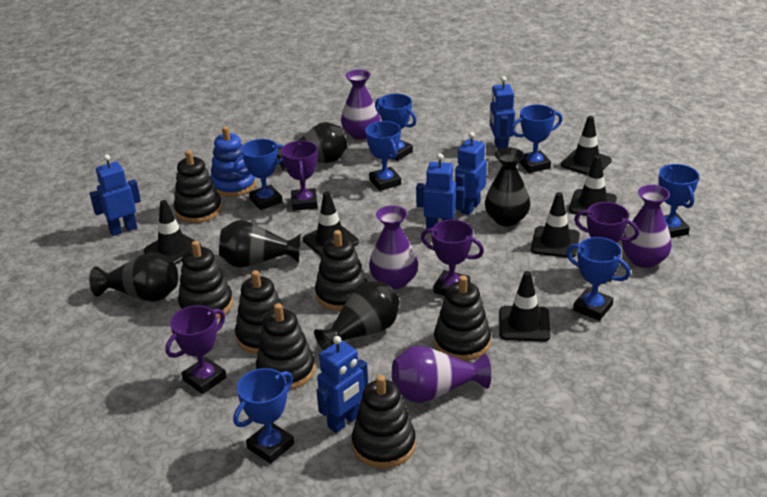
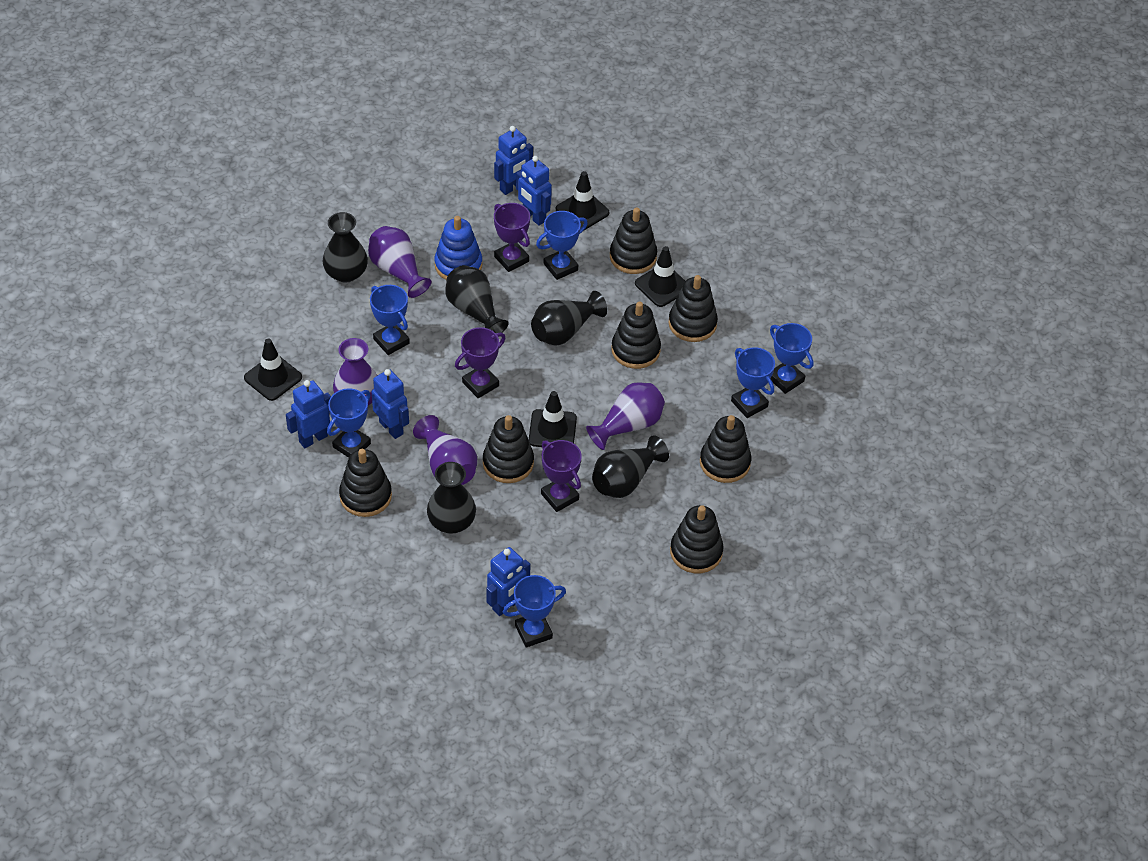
black traffic cone: [144,200,201,265] [303,191,359,256] [499,271,550,341] [531,192,580,258] [561,116,612,175] [569,156,617,216] = 6 -> [244,338,302,401] [529,391,577,447] [556,171,610,230] [635,246,685,307] = 4
blue trophy: [233,368,294,464] [234,139,283,210] [365,121,401,191] [375,94,417,161] [511,104,563,173] [566,237,631,321] [658,164,699,238] = 7 -> [327,388,371,458] [370,285,410,355] [503,575,566,648] [536,211,588,280] [731,347,775,418] [770,323,814,394] = 6
purple trophy: [165,305,226,394] [281,141,318,211] [421,219,484,296] [574,202,639,281] = 4 -> [455,327,506,398] [494,203,530,272] [541,440,582,512] = 3

